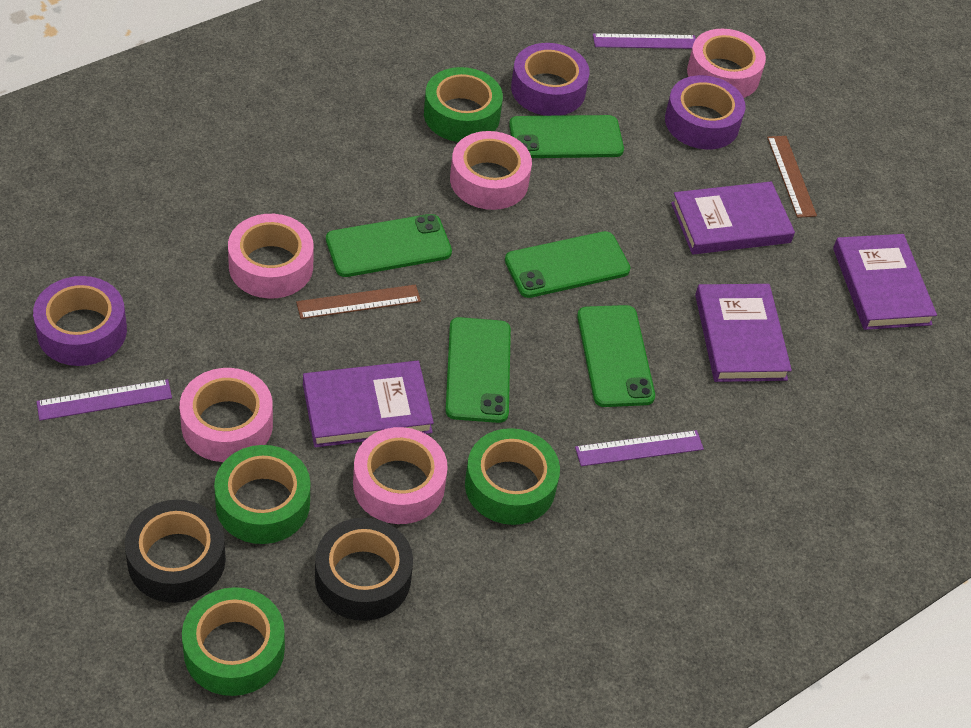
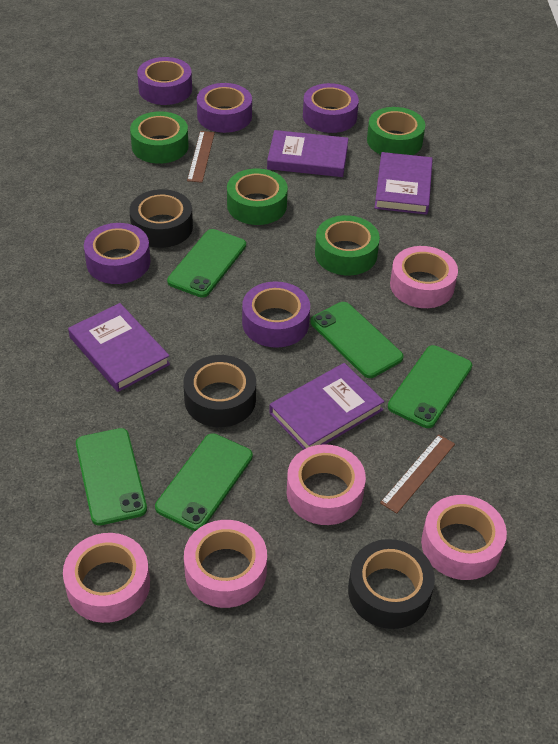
black tape: [125,500,226,603] [315,518,413,621] = 2 -> [129,189,193,248] [183,355,256,427] [348,539,435,629] = 3
purple ruler: [36,379,172,421] [575,430,704,466] [593,33,696,49] = 3 -> none = 0
purple tape: [33,276,127,366] [511,43,589,116] [665,75,745,149] = 3 -> [84,223,150,284] [137,57,192,105] [197,83,252,133] [242,282,310,348] [303,83,359,133] = 5

